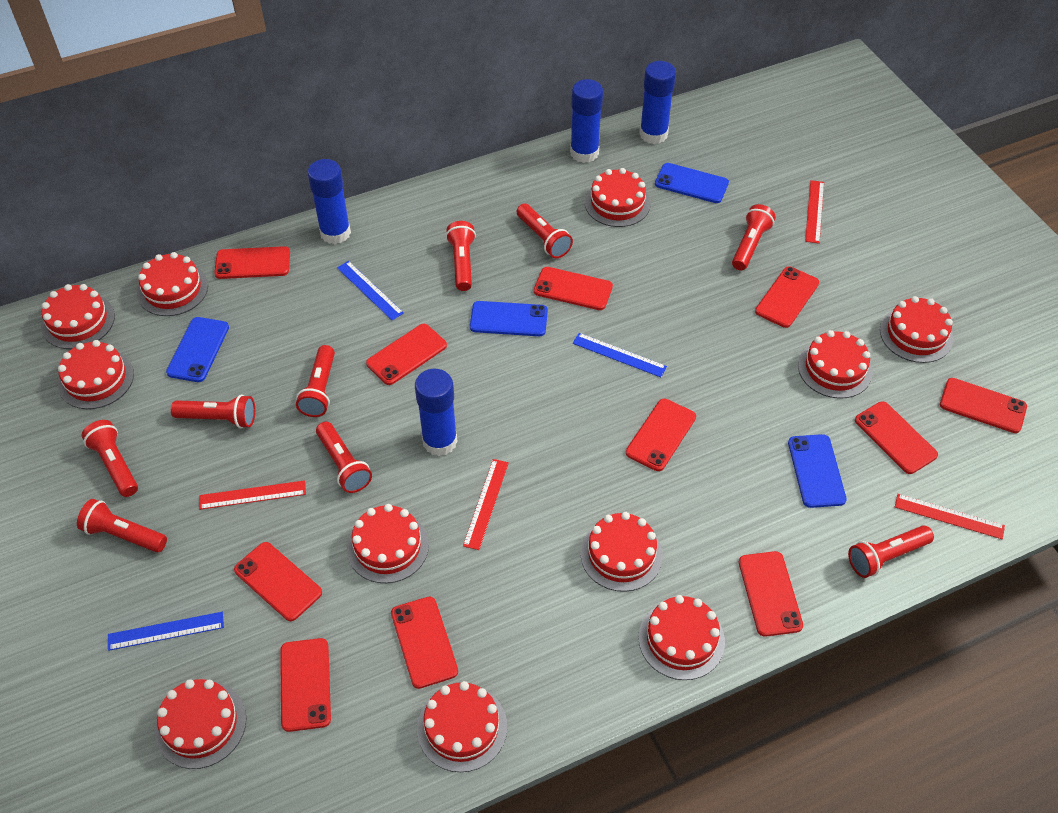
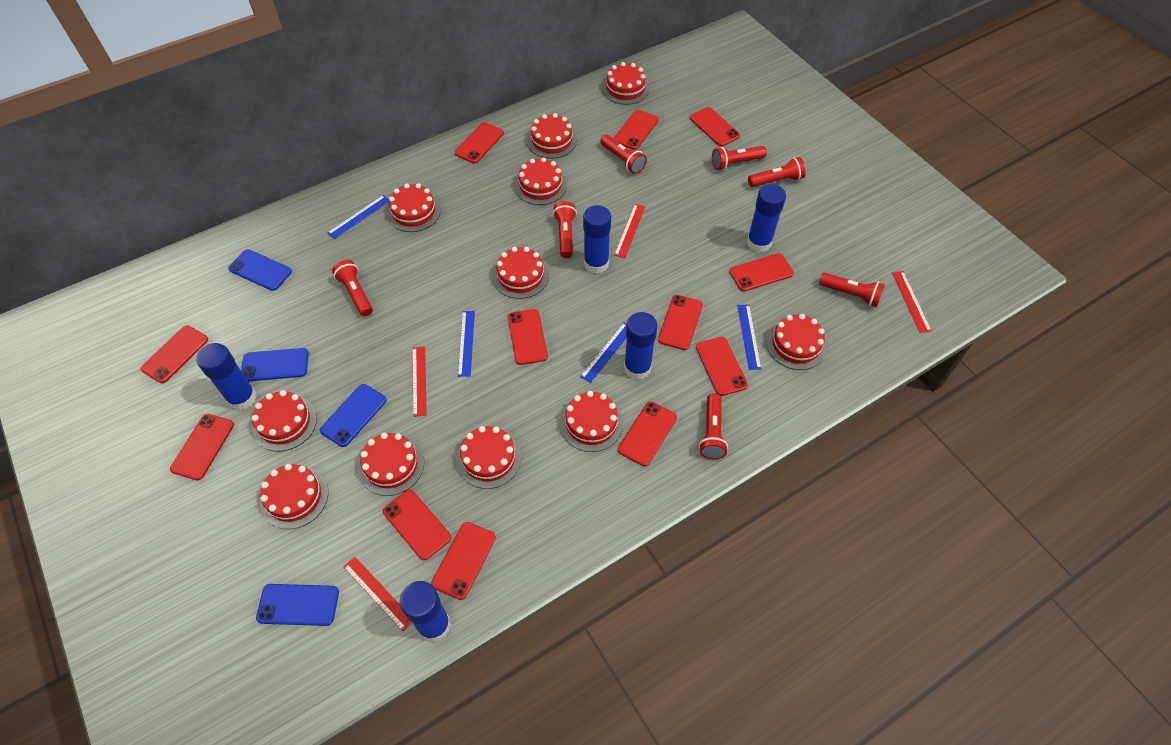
blue glue stick: [307,159,351,244] [415,369,458,456] [570,79,603,163] [639,61,676,144] = 4 -> [196,343,257,410] [400,581,451,642] [583,205,611,273] [624,312,657,380] [747,184,786,252] = 5
blue ruler: [108,612,224,651] [337,261,404,320] [573,333,667,377] = 3 -> [327,195,389,239] [458,311,475,377] [580,323,627,383] [737,304,762,370] = 4
red flashlight: [77,499,167,553] [81,420,138,497] [171,395,255,428] [296,345,335,417] [316,422,372,493] [446,221,476,291] [517,204,573,258] [732,204,776,270] [848,525,934,578] = 9 -> [332,260,373,316] [553,201,577,258] [600,135,647,174] [699,393,728,459] [712,146,767,170] [748,157,806,187] [819,273,885,307] = 7
red phone: [214,246,290,279] [234,542,322,621] [280,638,331,732] [366,324,447,385] [391,596,458,689] [534,267,613,310] [626,398,696,471] [739,551,803,637] [755,266,819,328] [855,401,938,474] [940,378,1027,433] = 11 -> [140,325,208,383] [170,414,234,480] [383,490,451,560] [431,522,496,600] [454,122,504,163] [508,309,548,365] [614,110,659,150] [618,401,677,467] [658,295,703,350] [690,107,740,147] [696,337,748,396] [729,253,794,291] = 12

